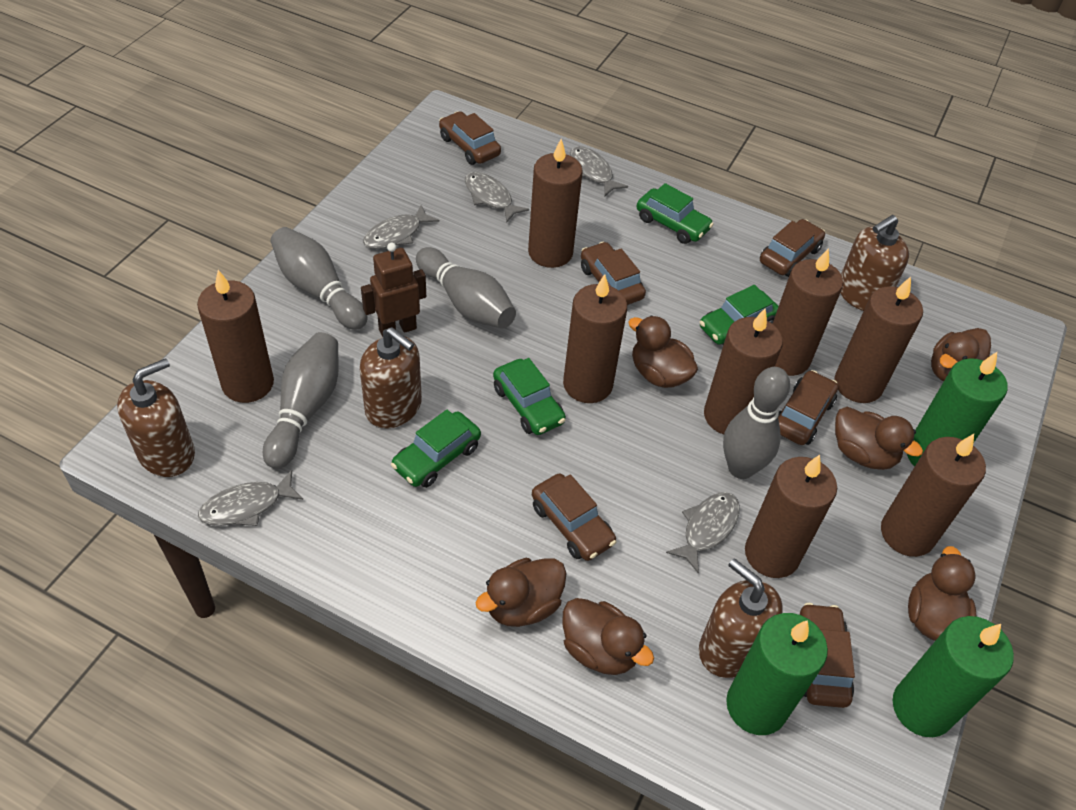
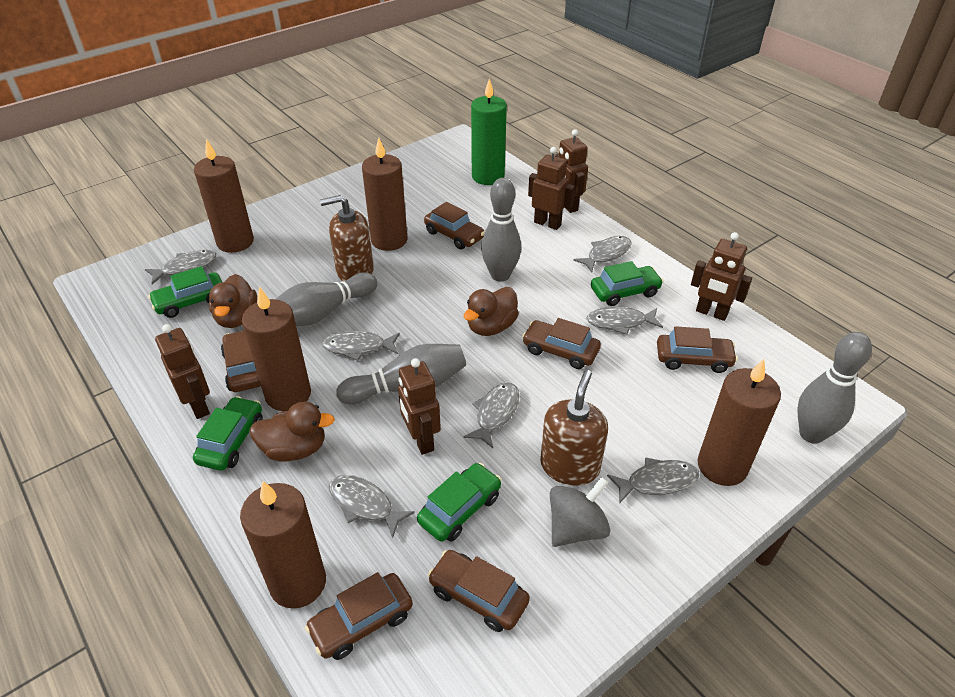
brown candle: [197,270,274,403] [528,139,583,268] [563,274,627,403] [704,309,783,434] [745,455,837,578] [773,248,843,376] [834,277,923,403] [881,434,986,557] = 8 -> [194,139,254,253] [240,481,326,609] [242,286,311,411] [362,138,408,251] [698,359,781,486] = 5
brown duck: [476,558,567,627] [562,598,654,675] [628,315,698,388] [835,407,923,470] [908,546,976,641] [931,328,991,381] = 6 -> [209,274,257,328] [250,401,335,462] [464,287,519,336] = 3
brown robot: [361,243,426,337] = 1 -> [155,324,210,419] [398,358,441,455] [528,147,575,230] [555,129,588,213] [691,232,752,321] = 5
brown soap dispenser: [117,358,195,477] [360,327,422,428] [699,558,783,678] [840,215,909,311] = 4 -> [320,195,374,281] [540,370,608,486] = 2
green candle: [726,613,828,735] [893,616,1014,737] [907,352,1008,467] = 3 -> [471,79,507,185] = 1
grey fish: [198,470,303,526] [363,205,440,249] [465,172,529,222] [570,146,628,196] [666,492,740,573] = 5 -> [145,250,216,284] [322,331,400,361] [329,475,415,538] [463,382,520,448] [573,236,632,272] [586,307,663,335] [607,457,699,504] = 7
grey spinning top: none = 0 -> [550,477,610,547] = 1

